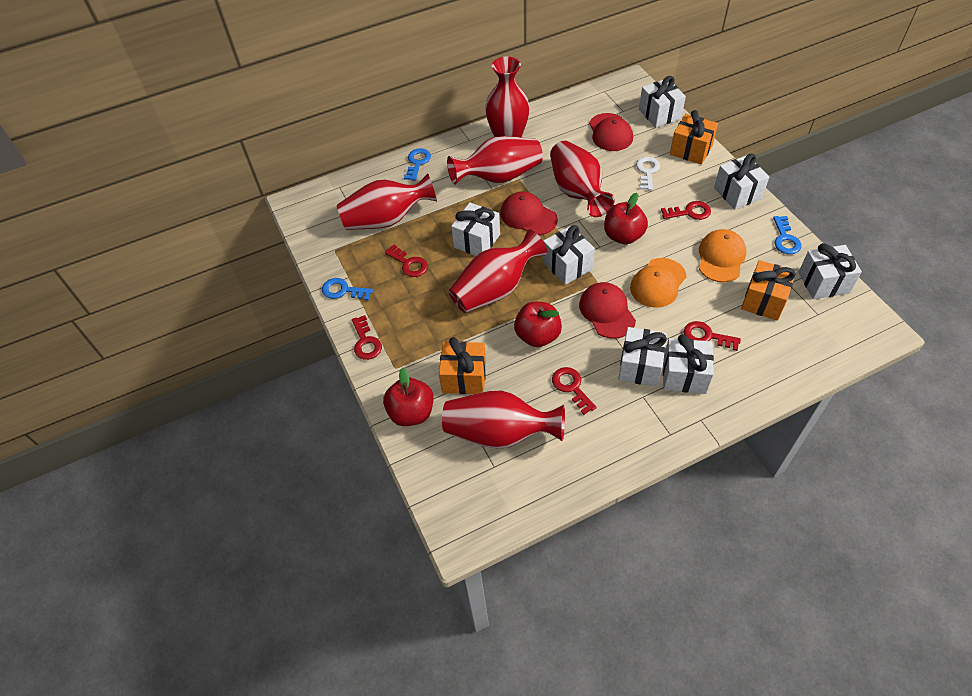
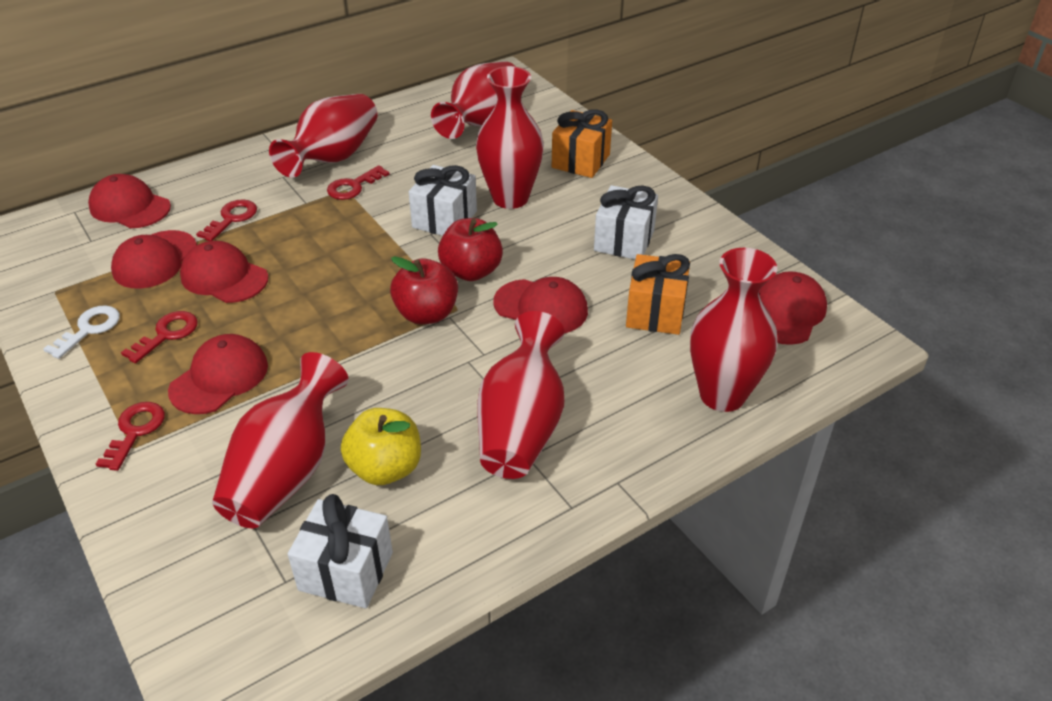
blue key: [322,278,373,301] [404,148,431,181] [773,216,802,254] = 3 -> none = 0
orange cap: [630,258,687,308] [699,229,746,282] = 2 -> none = 0
orange gift: [439,337,486,394] [670,110,718,165] [741,260,796,321] = 3 -> [552,109,612,178] [626,254,690,335] = 2
red apple: [383,367,434,426] [514,302,562,347] [604,193,648,245] = 3 -> [390,256,458,324] [438,218,503,281] = 2
red cap: [500,192,558,235] [579,282,636,339] [589,113,633,151] = 3 -> [88,174,171,228] [111,230,197,288] [168,334,268,414] [180,241,268,303] [493,277,588,333] [759,271,827,345] = 6
red key: [352,315,382,360] [385,245,428,277] [552,367,597,415] [661,201,711,220] [684,321,741,351] = 5 -> [96,402,165,471] [121,311,198,363] [196,199,257,241] [327,165,390,200] = 4
white gift: [451,202,500,256] [543,225,595,285] [618,327,667,387] [639,76,686,128] [663,334,714,394] [714,154,769,210] [798,243,862,299] = 7 -> [288,494,393,608] [409,165,477,236] [594,185,658,259] = 3
yellow apple: none = 0 -> [341,408,421,485] = 1

